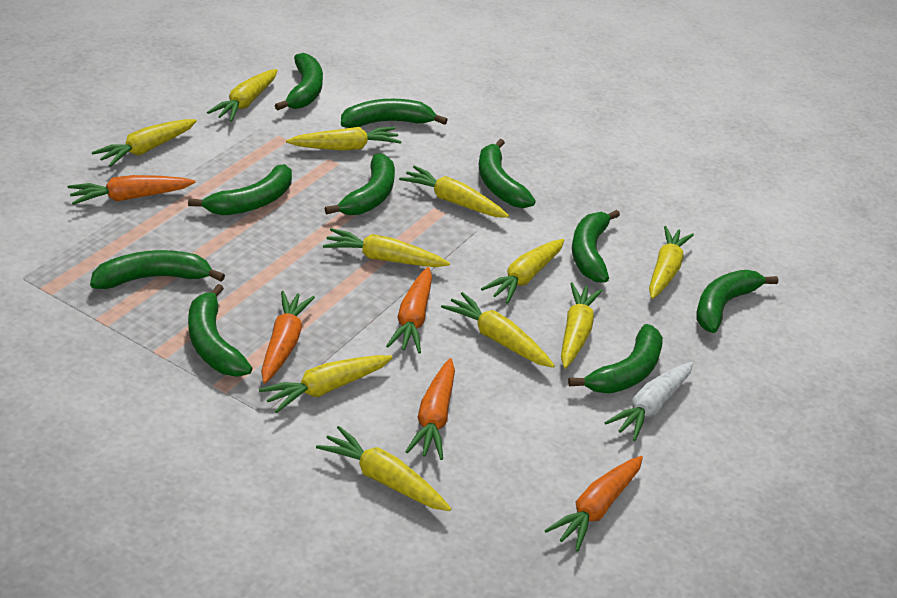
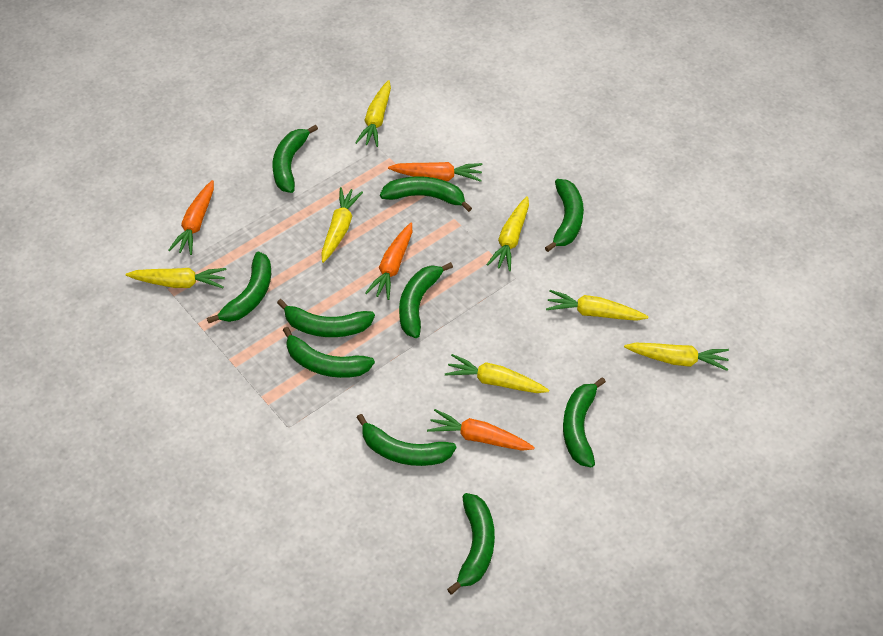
orange carrot: [68,175,196,205] [261,291,315,383] [386,267,432,353] [405,358,455,460] [545,456,643,552] = 5 -> [168,180,214,255] [365,223,412,300] [388,162,482,182] [427,409,535,451] = 4
white carrot: [604,362,693,441] = 1 -> none = 0
yellow carrot: [92,119,197,167] [207,69,278,122] [259,355,393,413] [286,127,402,151] [316,426,451,511] [323,228,450,267] [399,165,509,218] [441,292,555,368] [481,239,564,304] [561,282,603,369] [649,226,694,299] = 11 -> [126,268,226,288] [321,187,363,263] [355,80,391,147] [445,354,549,393] [486,196,529,271] [546,290,648,321] [624,343,729,371] = 7

